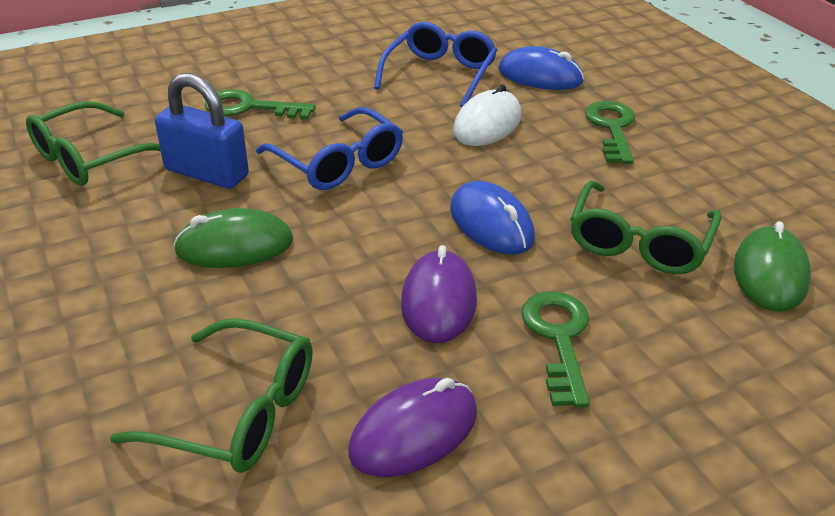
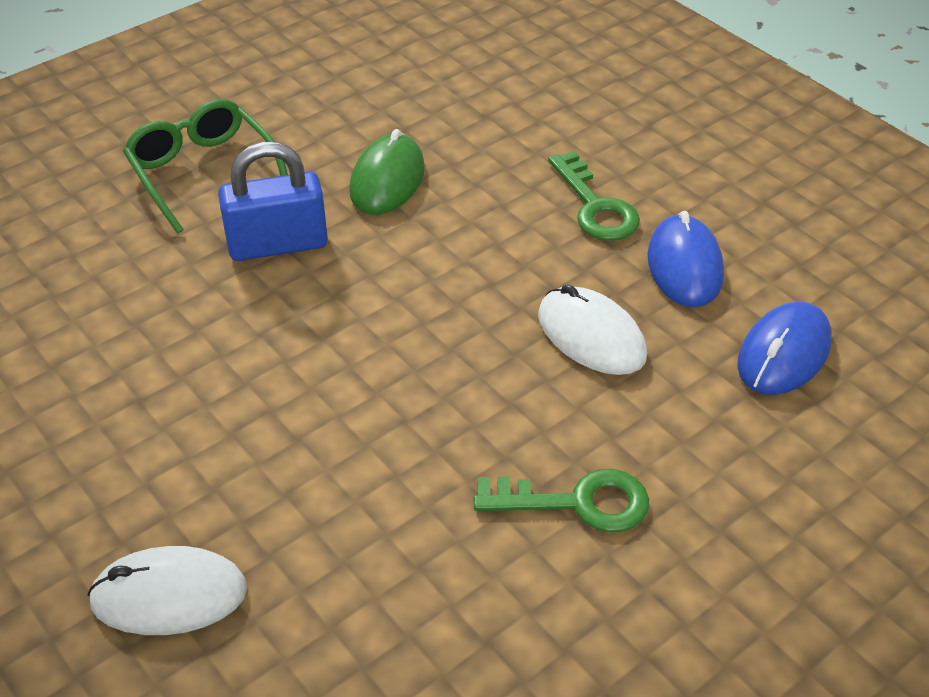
blue glasses: [256,107,403,190] [374,22,497,107] = 2 -> none = 0
green glasses: [26,101,161,186] [110,318,312,473] [570,180,721,274] = 3 -> [123,99,288,234] = 1
green key: [205,89,316,120] [521,291,590,408] [585,101,635,164] = 3 -> [474,469,649,532] [548,151,640,241] = 2
green mouse: [173,208,293,268] [734,221,811,312] = 2 -> [349,129,425,215] = 1
purple mouse: [348,378,477,477] [401,245,477,343] = 2 -> none = 0
white mouse: [453,84,521,146] = 1 -> [88,546,247,635] [538,284,647,375] = 2

